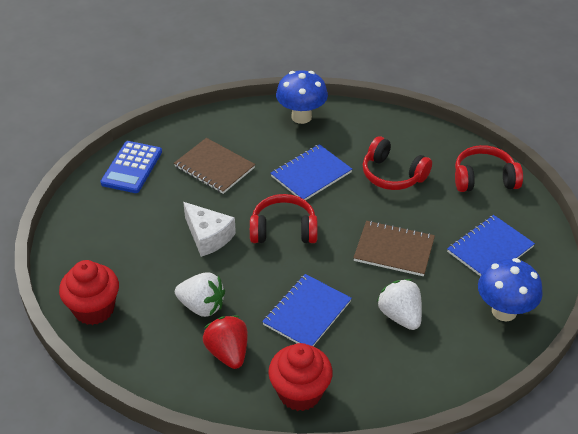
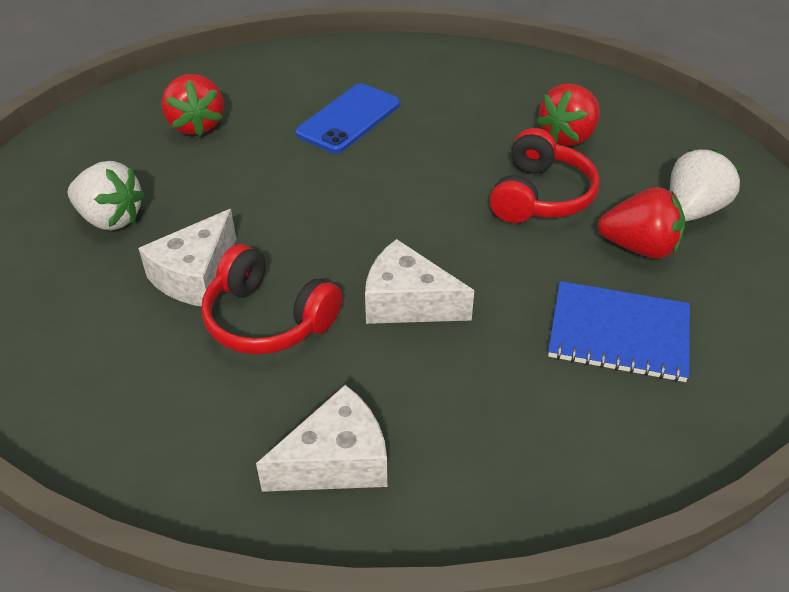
blue calculator: [100,141,162,193] = 1 -> none = 0
blue mushroom: [276,71,328,124] [478,258,543,322] = 2 -> none = 0
blue notebook: [262,274,352,346] [271,144,352,200] [447,215,535,276] = 3 -> [548,281,690,382] = 1
blue phone: none = 0 -> [296,84,400,153] = 1
brown notebook: [174,138,255,194] [353,221,435,276] = 2 -> none = 0
red cupcake: [59,260,119,325] [268,343,333,411] = 2 -> none = 0
red headphones: [250,194,318,243] [363,136,432,190] [455,145,523,192] = 3 -> [202,244,342,355] [490,128,600,223] = 2
red strawberry: [203,316,248,369] = 1 -> [162,74,224,137] [536,83,600,146] [598,187,685,259] = 3
white cheese: [183,202,236,257] = 1 -> [138,209,236,307] [256,385,388,492] [365,239,474,324] = 3

